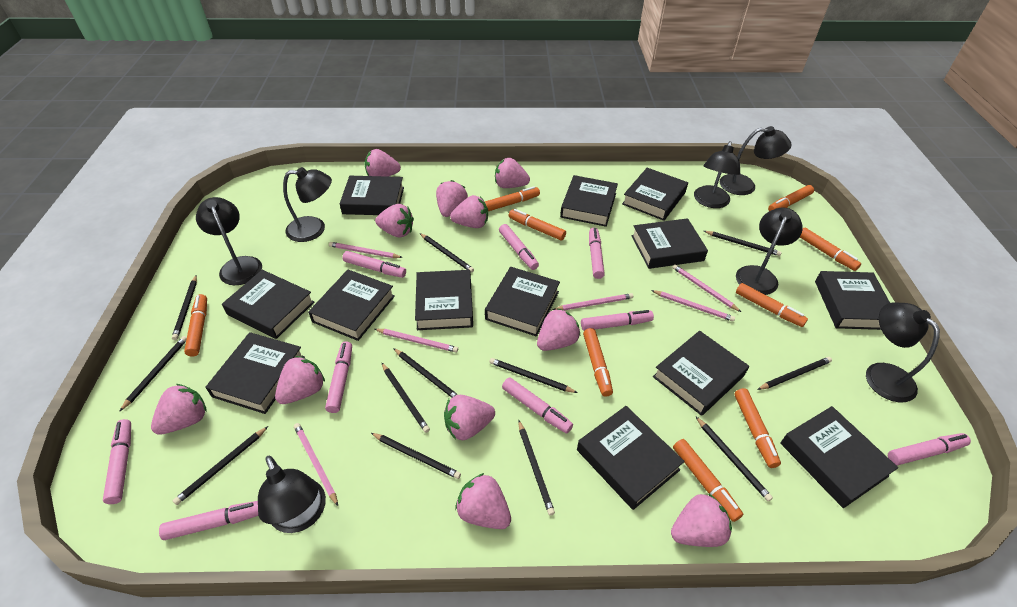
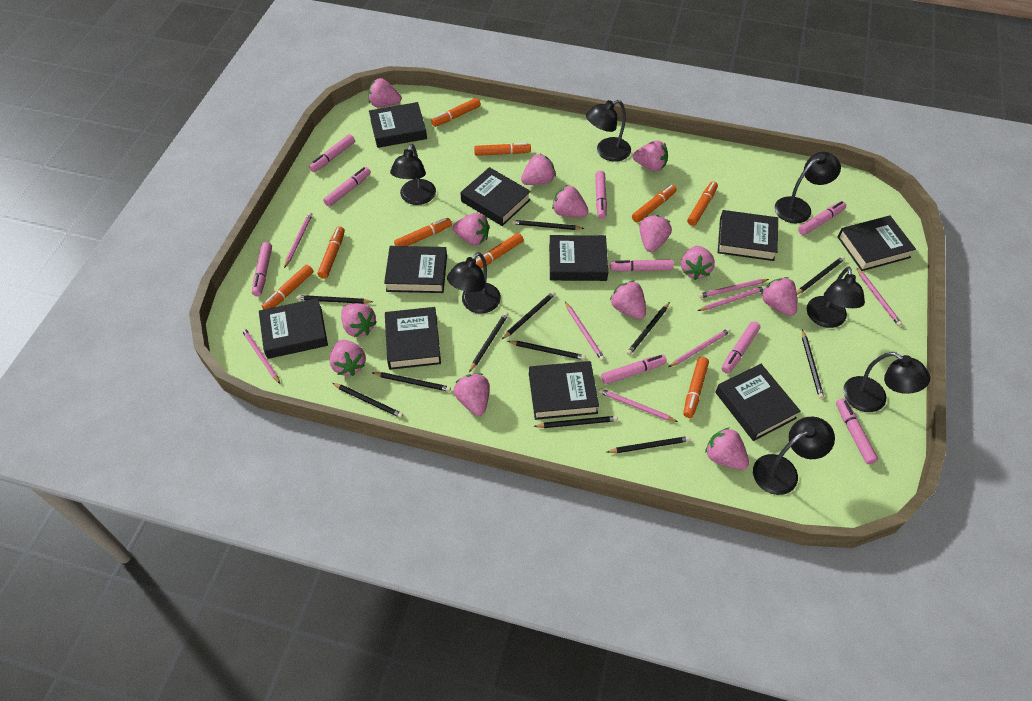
black book: [205,332,305,414] [222,270,314,339] [308,270,395,341] [339,176,404,215] [415,270,473,330] [485,267,560,337] [560,175,618,227] [577,406,685,510] [622,168,688,221] [631,218,708,269] [653,331,749,416] [780,406,898,508] [815,271,890,330] = 13 -> [259,298,328,359] [369,102,427,148] [384,246,447,293] [385,307,441,370] [460,167,531,226] [529,361,599,420] [549,235,608,281] [715,364,801,441] [718,210,778,261] [838,216,916,271] = 10
pink pencil: [294,423,338,506] [329,242,403,258] [375,329,458,353] [553,293,633,311] [651,290,735,322] [672,264,741,312] = 6 -> [242,328,280,384] [284,212,312,268] [565,302,605,361] [599,388,678,422] [669,328,731,367] [698,279,769,298] [698,286,765,311] [857,268,902,326] = 8
pink strawberry: [151,384,207,435] [275,356,325,404] [364,149,401,177] [375,204,414,238] [436,180,468,217] [444,395,495,440] [450,195,488,228] [455,473,511,529] [495,158,530,188] [537,308,580,351] [671,493,732,547] = 11 -> [330,340,366,376] [341,303,377,337] [368,78,402,107] [453,213,489,245] [454,373,490,416] [521,154,556,185] [552,185,588,217] [610,281,646,319] [633,140,668,171] [639,215,672,252] [681,246,715,280] [705,427,749,470] [761,277,797,316] = 13

